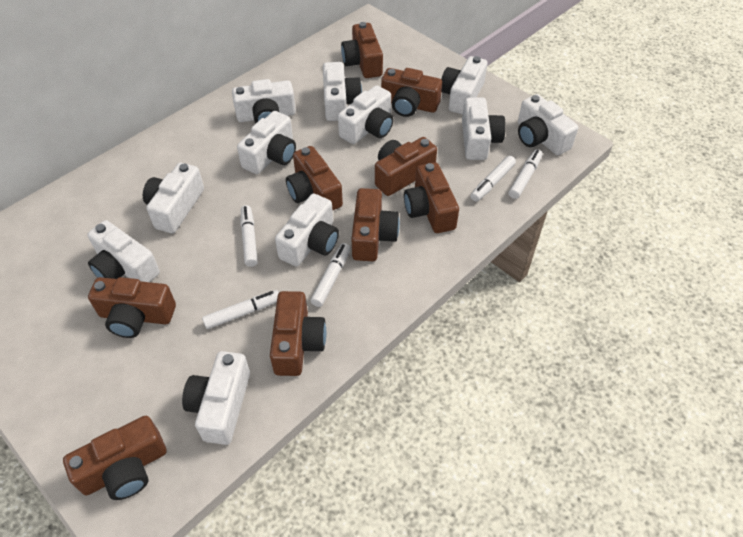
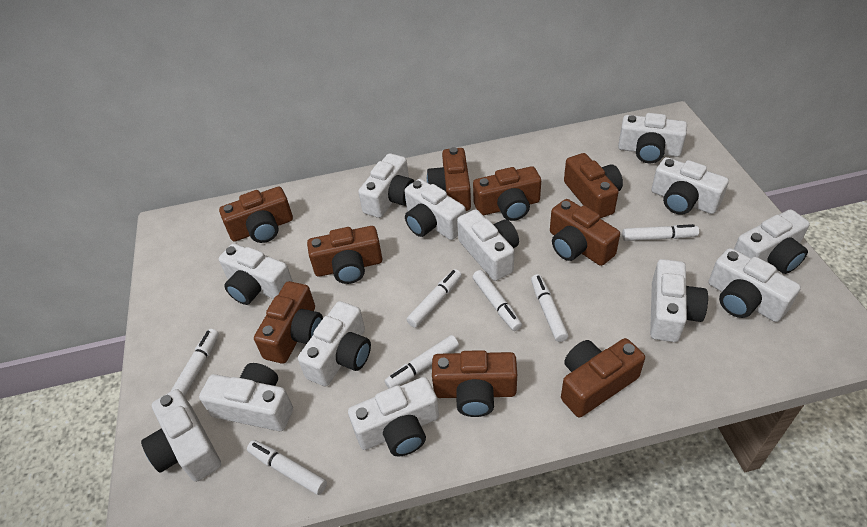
white camera: [87,220,160,282] [143,163,204,233] [182,351,250,445] [232,79,296,123] [237,111,296,174] [275,194,339,266] [323,62,362,121] [338,85,394,144] [441,56,488,114] [462,97,506,160] [518,94,578,155] = 11 -> [141,389,221,482] [199,363,293,431] [219,243,293,305] [298,301,371,386] [348,377,439,456] [358,153,414,218] [405,179,466,240] [457,209,519,281] [618,113,687,163] [650,259,708,342] [651,157,729,215] [709,248,801,322] [734,209,810,274] = 13
white marker: [202,290,279,329] [241,205,258,267] [310,243,350,307] [471,156,516,202] [509,149,542,199] = 5 -> [170,329,219,396] [247,440,327,495] [384,335,459,388] [406,269,462,328] [473,270,522,331] [531,274,569,342] [622,224,699,241] = 7

